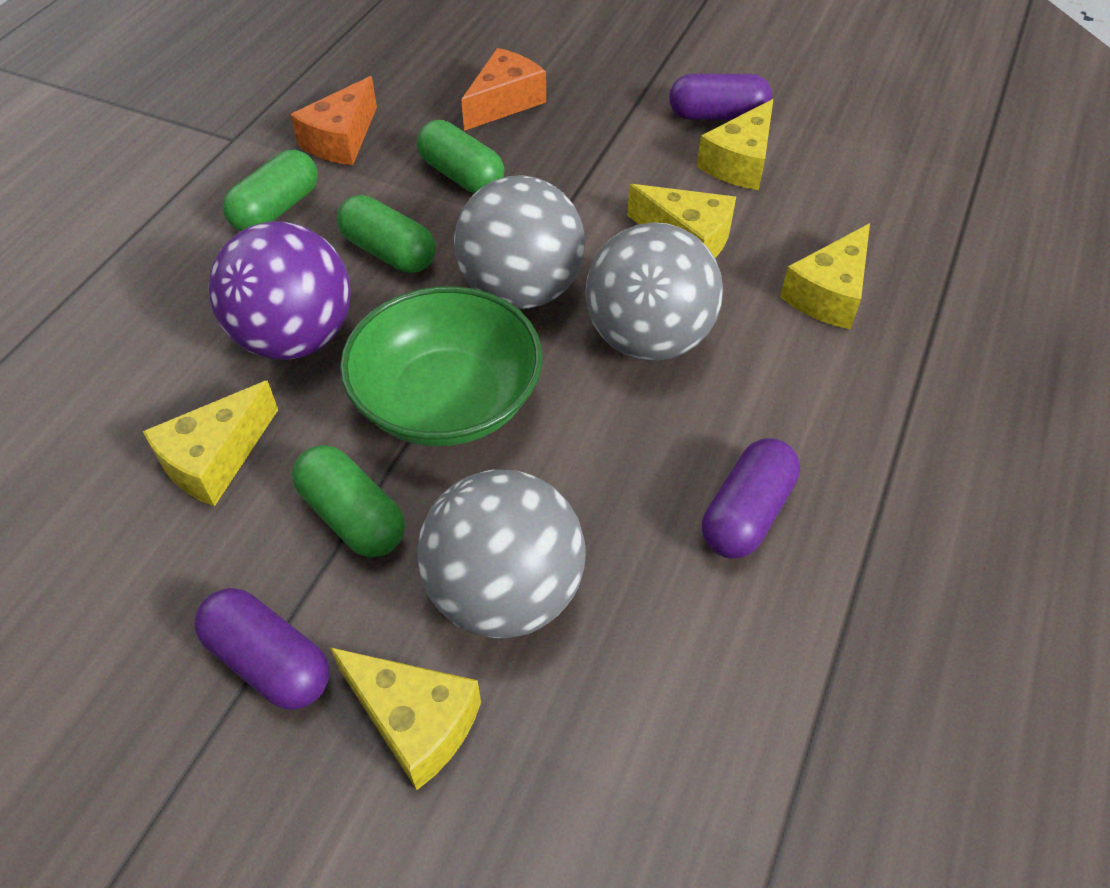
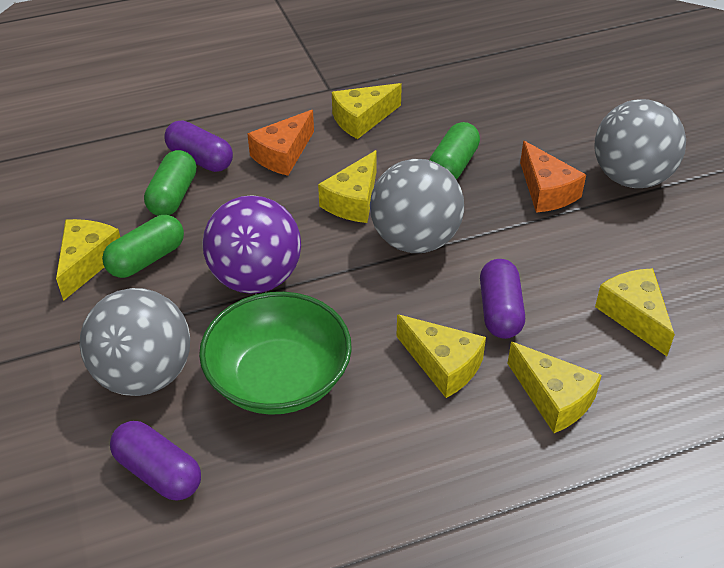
green capsule: [223,150,318,231] [292,445,405,557] [337,195,435,273] [417,120,504,194] = 4 -> [102,215,184,278] [144,150,197,216] [429,122,480,179] = 3
yellow cheese: [143,380,278,506] [330,647,481,790] [627,184,736,258] [697,99,773,190] [780,223,870,329] = 5 -> [56,219,120,301] [318,150,377,223] [332,83,402,139] [396,315,486,398] [507,342,602,433] [595,268,675,356] = 6

